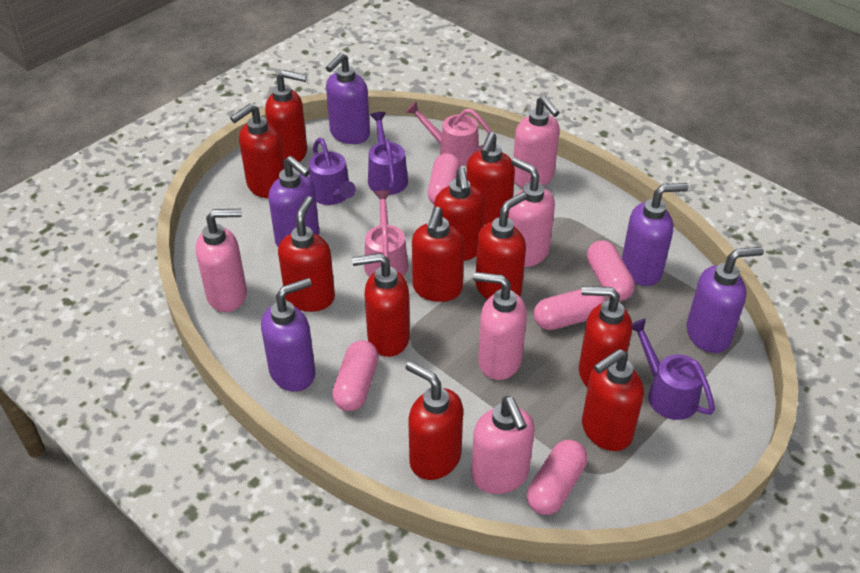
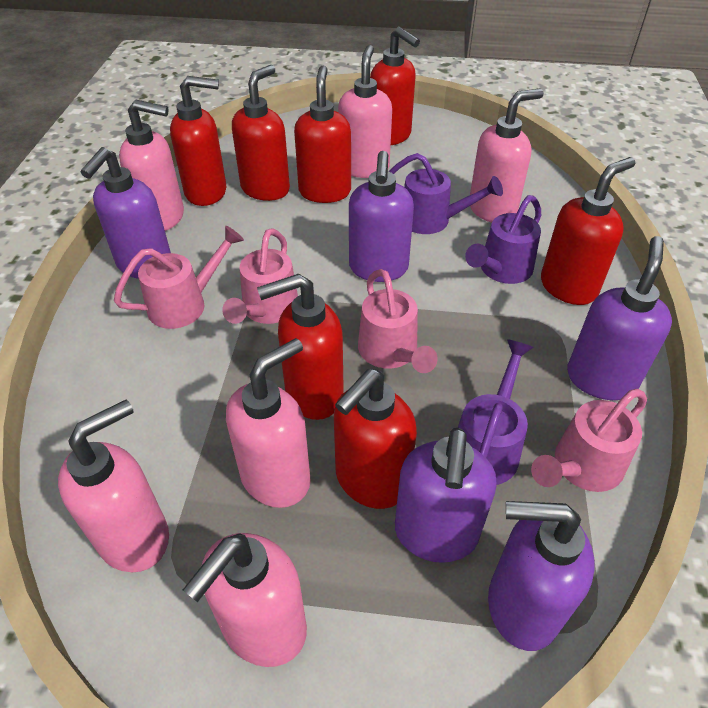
pink capsule: [332,340,379,411] [428,153,461,205] [527,440,587,515] [533,289,607,330] [587,240,635,301] = 5 -> none = 0
pink soap dispenser: [196,209,247,312] [471,396,534,494] [473,272,527,380] [508,158,555,267] [513,96,560,188] = 5 -> [58,399,169,572] [119,100,184,231] [183,533,307,667] [226,338,311,508] [338,45,392,178] [470,89,544,223] = 6
pink watering can: [364,190,408,277] [406,101,492,166] = 2 -> [114,226,244,329] [222,228,298,324] [358,269,438,373] [531,389,647,492] = 4
red soap dispenser: [230,104,285,198] [265,70,307,162] [278,196,335,312] [352,253,410,357] [405,361,463,480] [412,207,464,302] [434,167,485,261] [466,132,515,225] [475,192,527,299] [579,286,632,387] [582,349,644,451] = 11 -> [170,76,226,206] [232,65,290,201] [257,274,344,420] [294,65,351,203] [334,369,417,509] [370,26,420,145] [541,157,635,305] = 7

